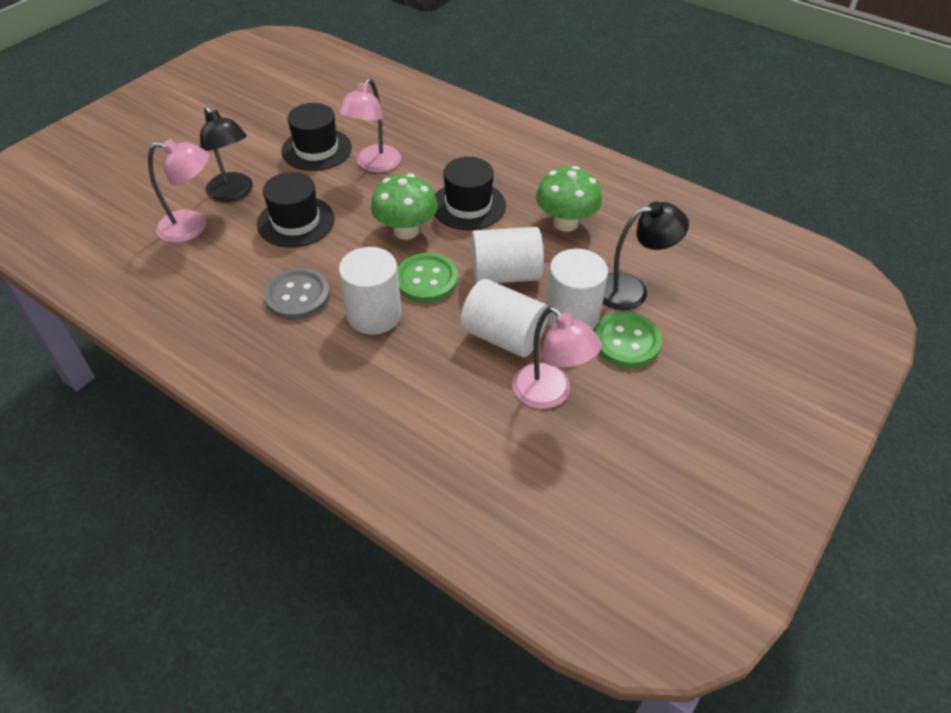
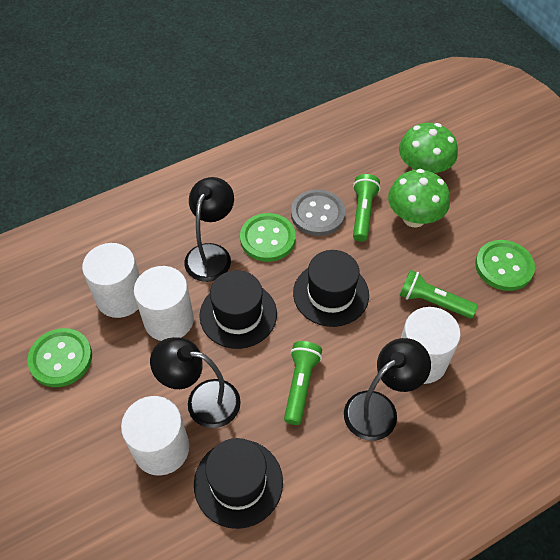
black lamp: [200,106,253,202] [603,201,689,310] = 2 -> [150,337,241,428] [184,177,234,282] [344,338,431,441] = 3
green button: [397,253,458,303] [594,312,662,368] = 2 -> [27,328,92,387] [240,213,296,262] [475,240,535,291] = 3
green flashlight: none = 0 -> [284,341,322,425] [353,174,380,242] [399,270,478,318] = 3
pink lamp: [148,139,209,243] [338,78,401,172] [512,306,602,409] = 3 -> none = 0

